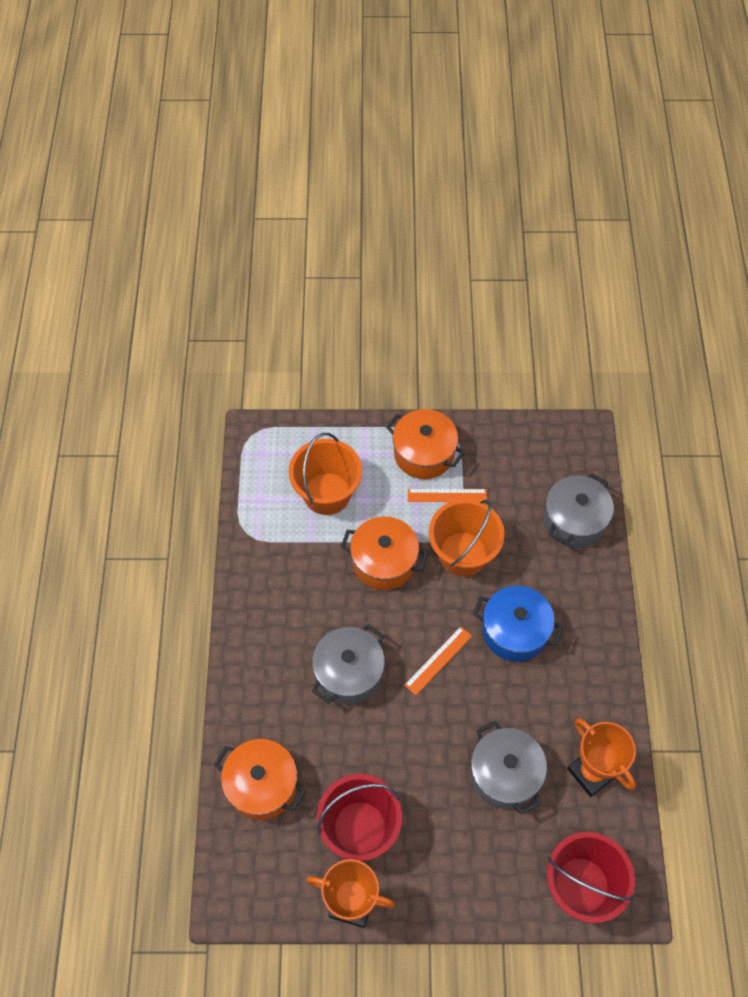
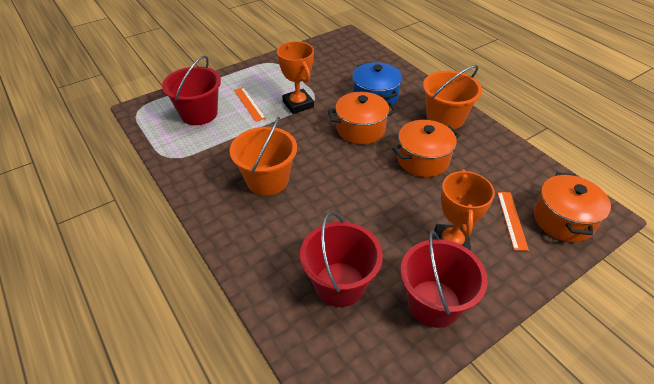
grey pot: [312,624,385,704] [471,721,547,814] [544,473,614,548] = 3 -> none = 0
red bucket: [317,774,402,861] [547,832,635,923] = 2 -> [162,56,221,125] [300,212,383,307] [400,230,488,328] = 3

